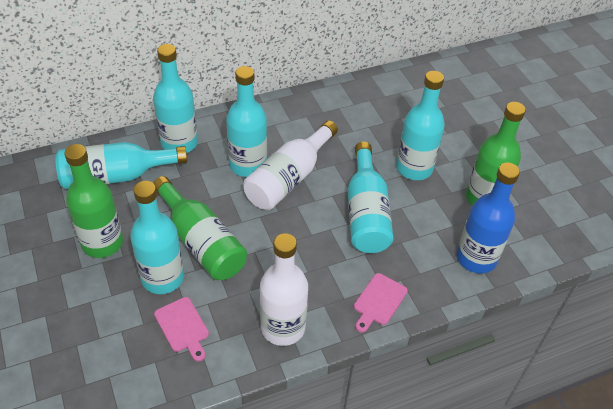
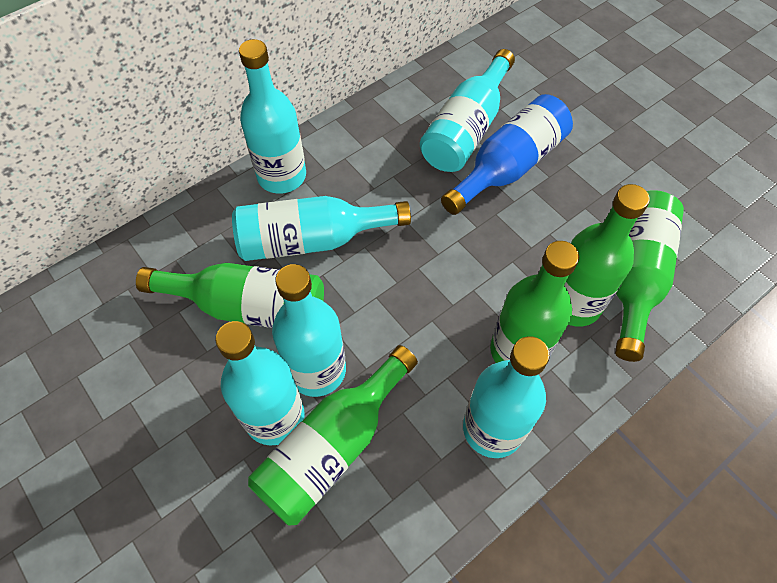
green bottle: [64,144,123,258] [153,176,247,280] [466,102,526,205] = 3 -> [136,263,324,328] [248,345,418,526] [490,241,579,363] [564,184,650,326] [615,190,684,362] = 5
pink cutting board: [154,297,209,361] [354,273,408,332] = 2 -> none = 0
white bottle: [243,120,338,210] [260,234,308,346] = 2 -> none = 0

